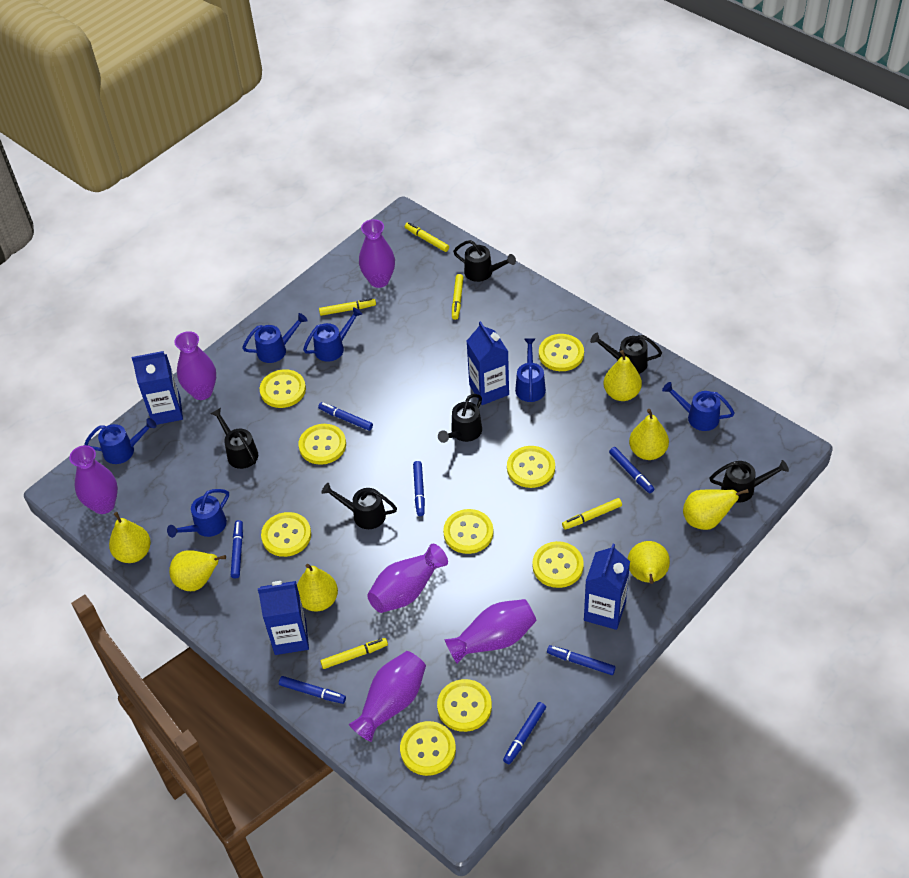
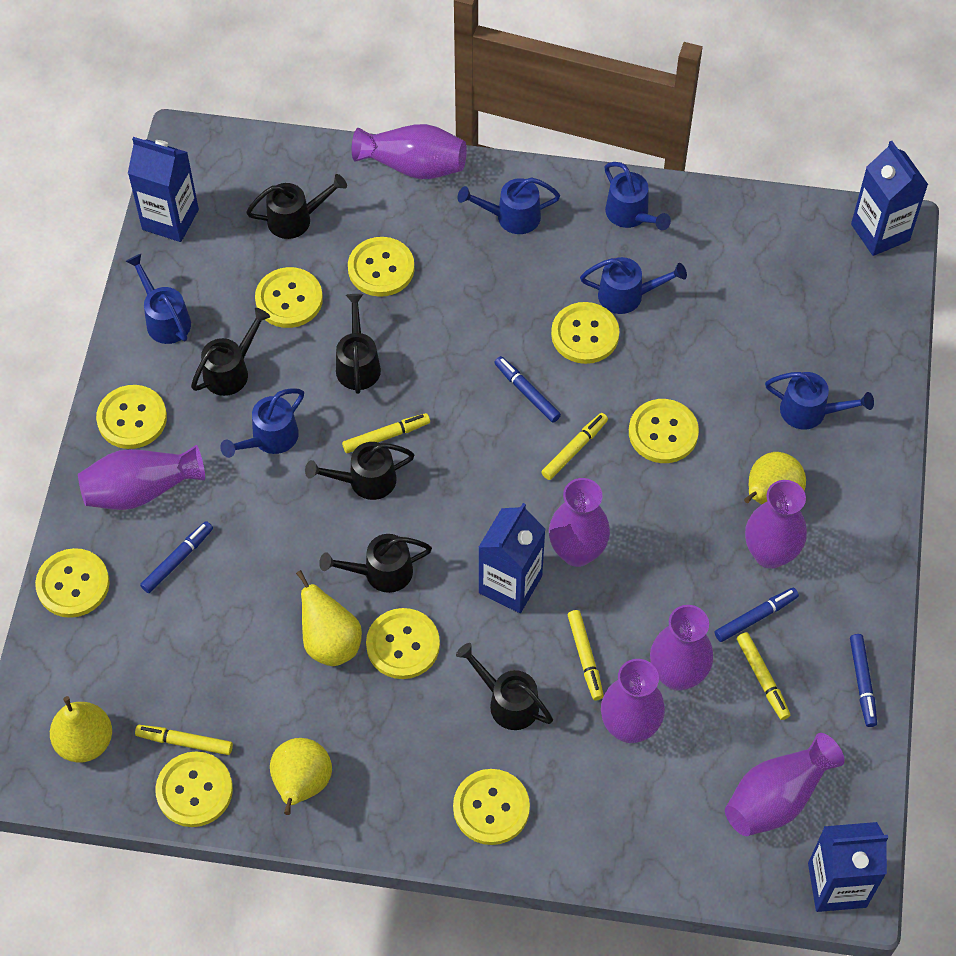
blue marker: [231,520,243,578] [279,676,346,704] [318,402,373,431] [413,461,425,516] [503,702,546,764] [547,645,615,675] [609,447,654,493] = 7 -> [140,521,213,593] [494,356,561,423] [715,588,799,642] [850,634,877,727] = 4
purple vase: [69,445,118,514] [174,331,216,400] [349,651,426,742] [359,219,395,288] [367,544,448,613] [444,599,536,664] = 6 -> [78,445,205,510] [352,124,467,179] [549,478,610,567] [601,659,665,743] [650,605,713,691] [725,733,845,836] [745,480,807,569] = 7
yellow pear: [109,512,151,563] [169,550,226,591] [297,564,338,612] [604,350,642,401] [628,541,670,584] [629,409,669,460] [683,489,749,530] = 7 -> [50,696,112,762] [270,738,332,815] [296,570,362,666] [744,452,806,504] = 4

